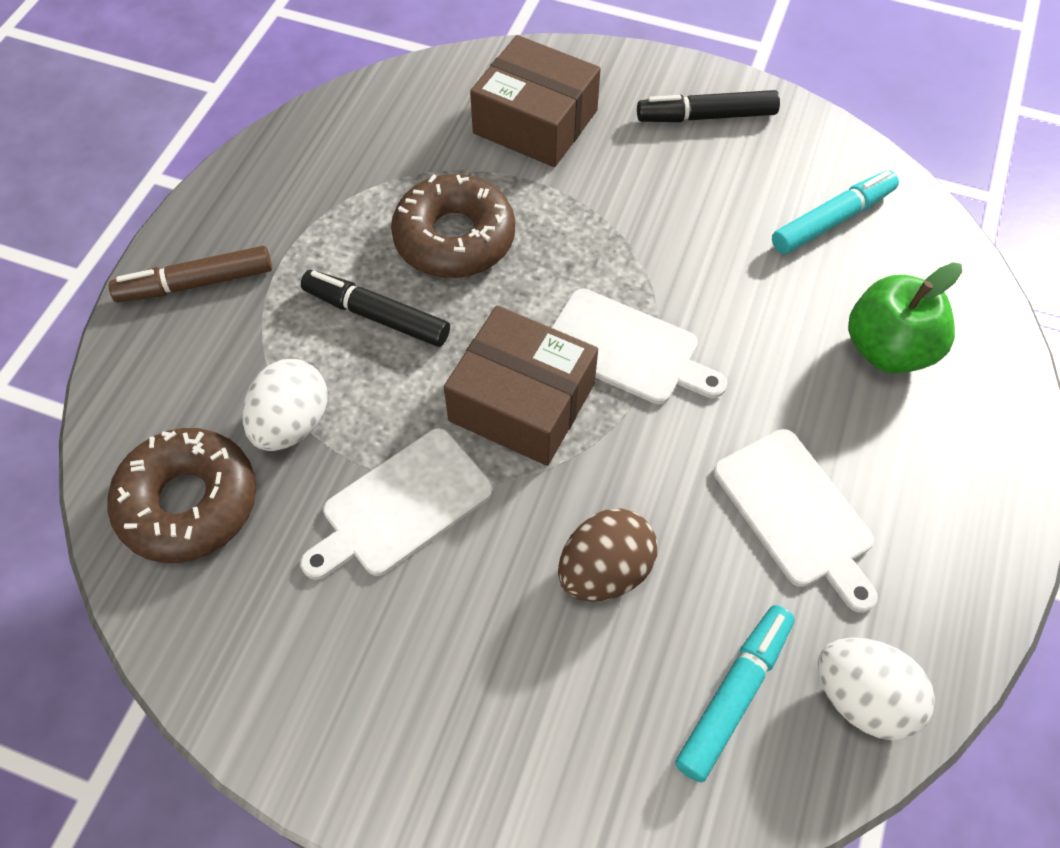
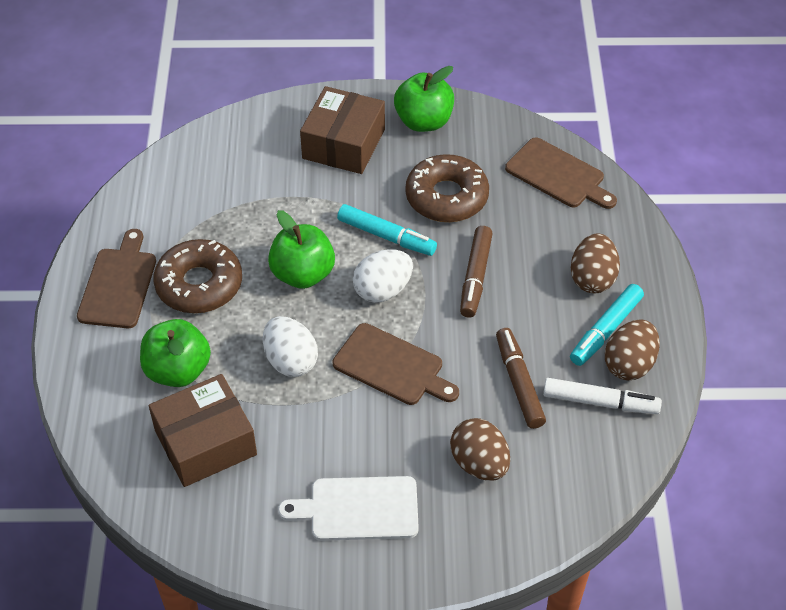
black marker: [301,270,450,347] [637,90,780,122] = 2 -> none = 0
brown cutting board: none = 0 -> [77,229,156,328] [333,323,459,405] [505,137,617,209] = 3
brown egg: [558,508,657,602] = 1 -> [450,418,510,481] [571,234,620,293] [605,319,660,380] = 3
brown marker: [109,246,272,302] = 1 -> [460,226,493,318] [496,328,546,429] = 2
green apple: [848,262,962,374] = 1 -> [140,319,211,387] [268,210,335,289] [394,66,454,132] = 3
white cutting board: [300,428,493,580] [551,288,727,404] [714,429,878,613] = 3 -> [278,476,419,541] = 1
white marker: none = 0 -> [543,378,662,414] = 1

